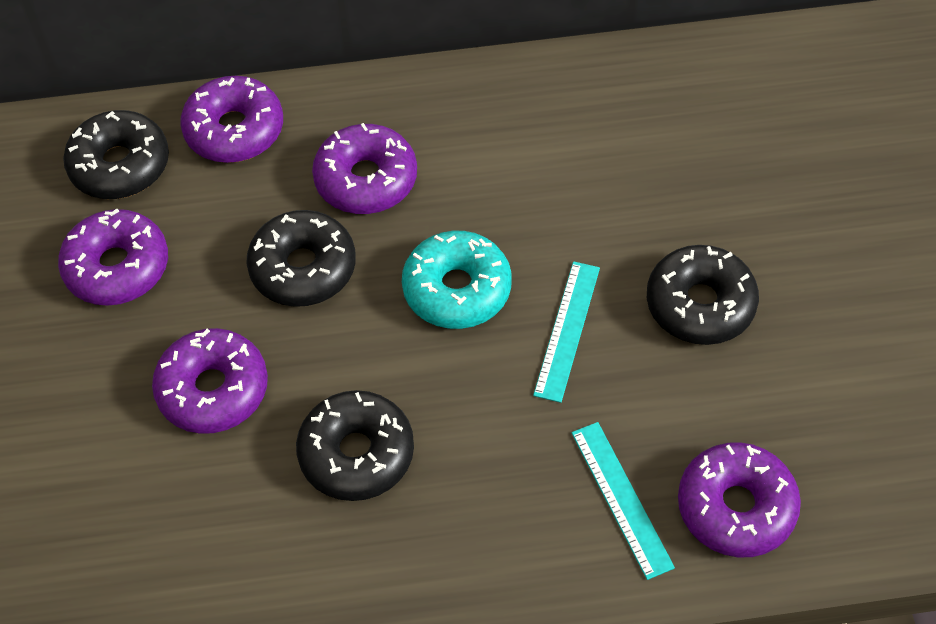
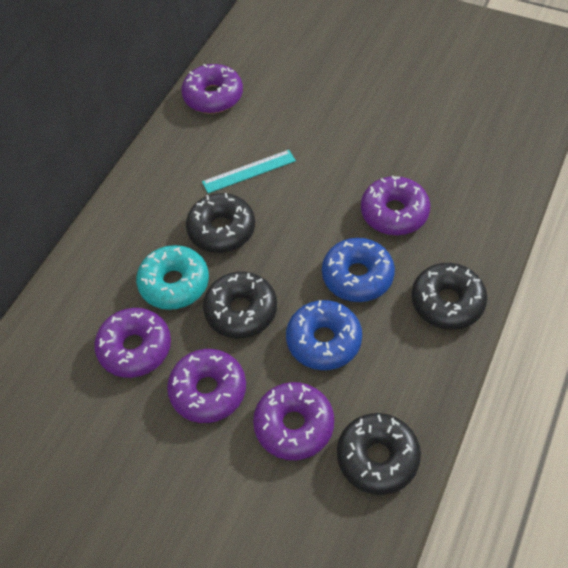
blue donut: none = 0 -> [286,300,362,370] [322,238,395,302] = 2
turquoise ruler: [533,261,600,403] [572,422,675,580] = 2 -> [202,150,296,193] = 1

